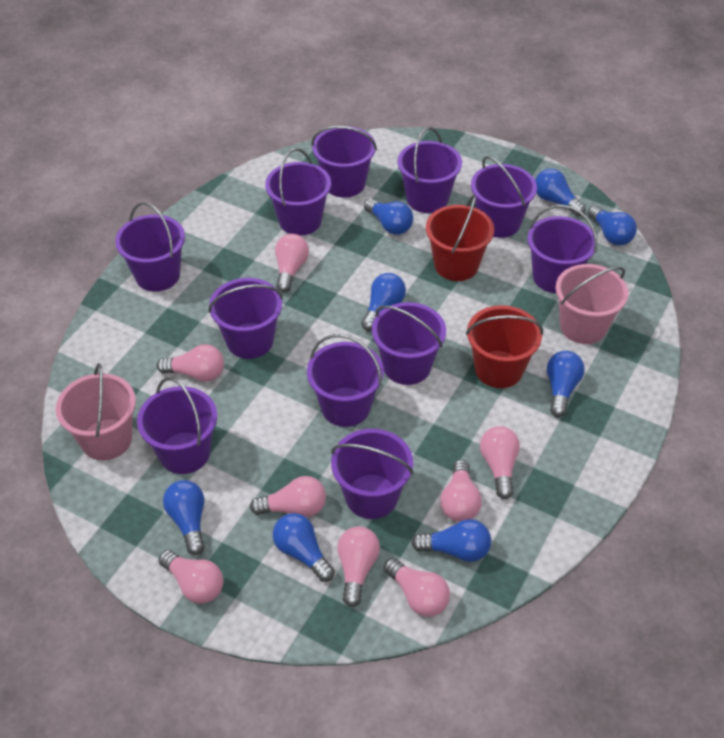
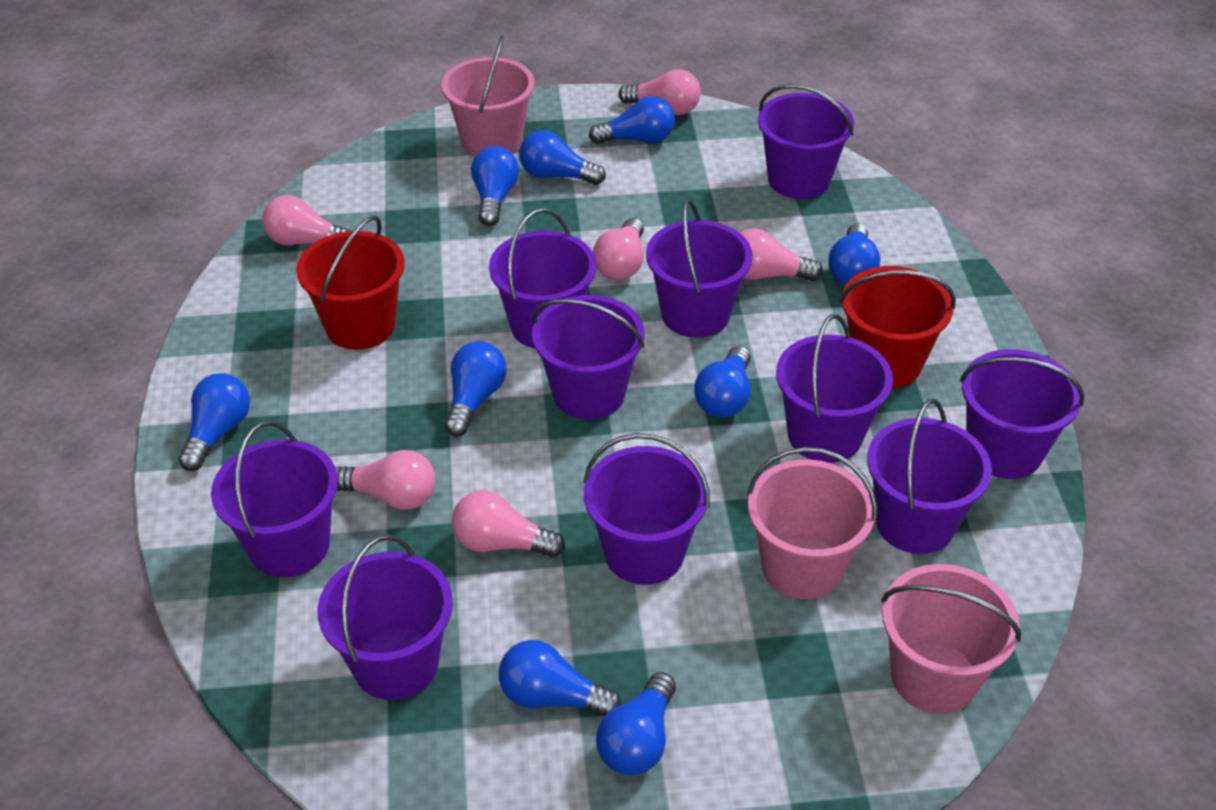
blue light bulb: [163,480,205,555] [273,513,335,582] [361,273,406,331] [364,199,413,235] [411,519,491,562] [535,168,586,216] [547,351,585,417] [588,205,637,246] = 8 -> [178,373,250,471] [444,341,506,436] [471,146,519,226] [499,640,621,716] [519,130,606,185] [589,96,675,144] [596,672,676,776] [694,346,751,418] [828,223,880,285] = 9
pink bucket: [56,363,136,460] [555,264,628,344] = 2 -> [441,35,535,157] [747,447,877,599] [881,564,1021,714] = 3
pink light bulb: [157,344,224,382] [158,550,223,604] [250,476,326,517] [275,234,309,292] [337,526,380,607] [384,558,450,617] [440,460,482,522] [480,426,520,499] = 8 -> [262,195,352,246] [336,450,435,510] [452,490,565,558] [593,218,644,280] [618,69,701,115] [740,228,823,281] = 6
purple bucket: [115,202,185,292] [137,377,217,474] [208,278,283,359] [265,148,331,236] [307,334,384,427] [311,126,377,198] [331,429,413,519] [372,302,446,385] [397,127,462,213] [471,156,537,238] [527,205,598,293] = 11 -> [211,421,338,577] [318,535,453,700] [489,208,596,348] [532,295,645,420] [584,433,710,585] [646,199,753,338] [758,84,854,199] [776,314,893,463] [867,399,992,554] [960,349,1085,479] = 10

